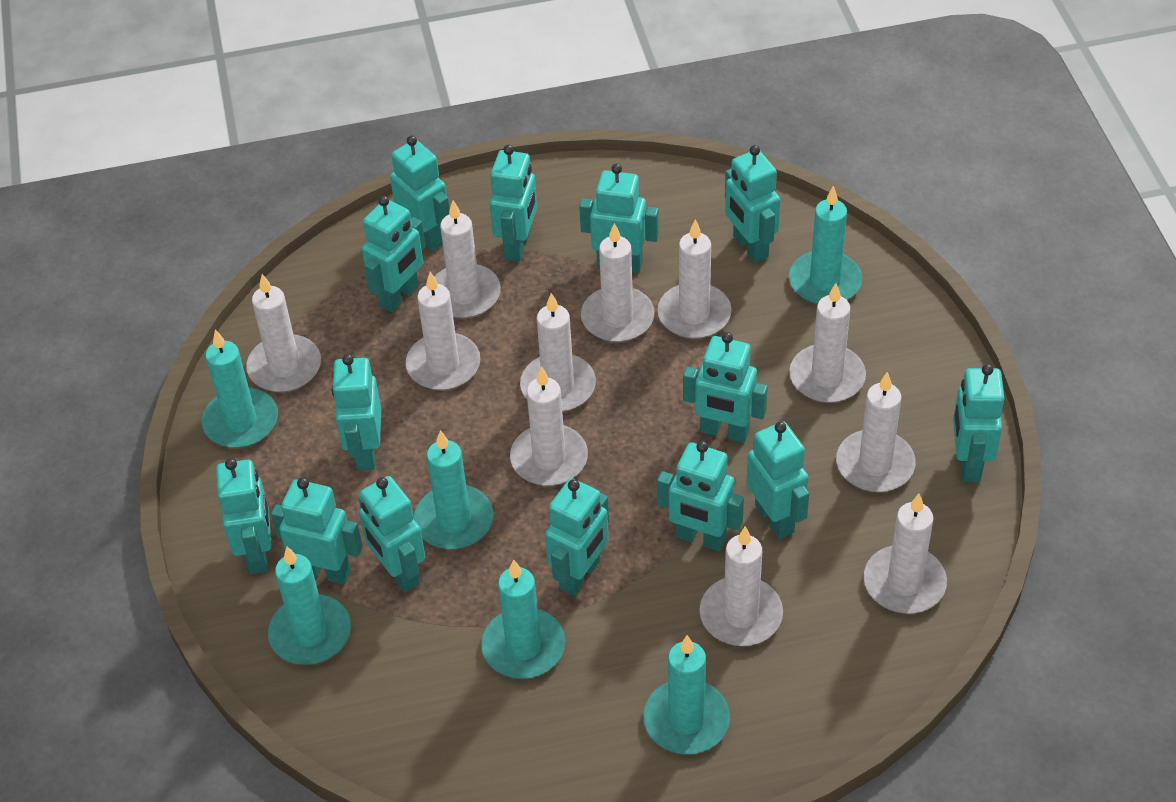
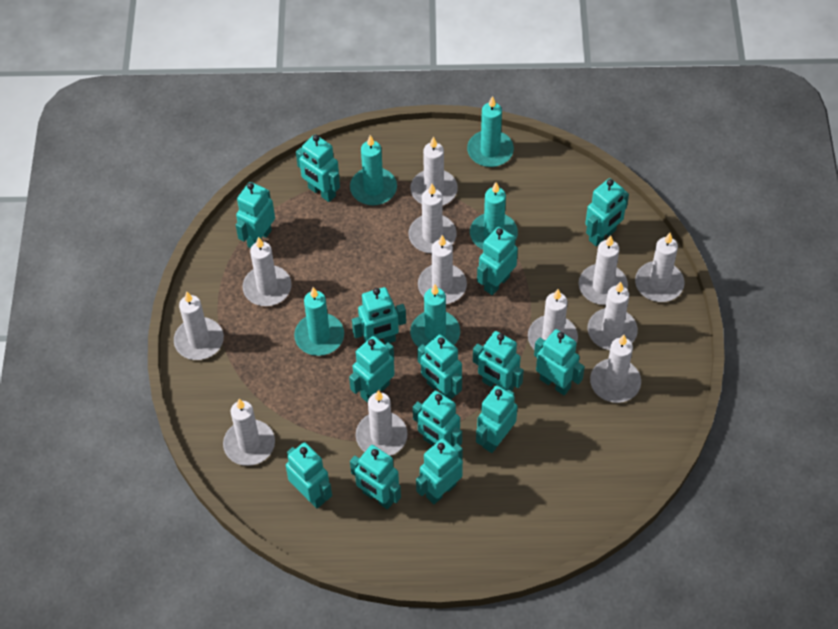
turquoise candle: [202,329,278,448] [268,546,351,665] [414,430,493,549] [481,560,565,679] [644,635,730,754] [789,186,862,304] = 6 -> [294,287,344,356] [350,135,397,205] [410,284,460,347] [467,96,514,167] [470,182,518,249] = 5
white candle: [246,274,321,392] [406,272,480,390] [434,200,501,319] [510,366,588,486] [520,293,596,412] [581,223,655,342] [657,219,732,339] [700,526,783,646] [789,283,866,403] [836,372,916,492] [864,494,947,614] = 11 -> [174,292,224,360] [223,399,275,466] [242,237,292,306] [356,390,408,456] [408,184,457,253] [410,136,458,205] [418,235,467,304] [528,289,578,350] [579,235,628,305] [587,282,638,350] [590,335,641,403] [635,233,685,302] = 12

